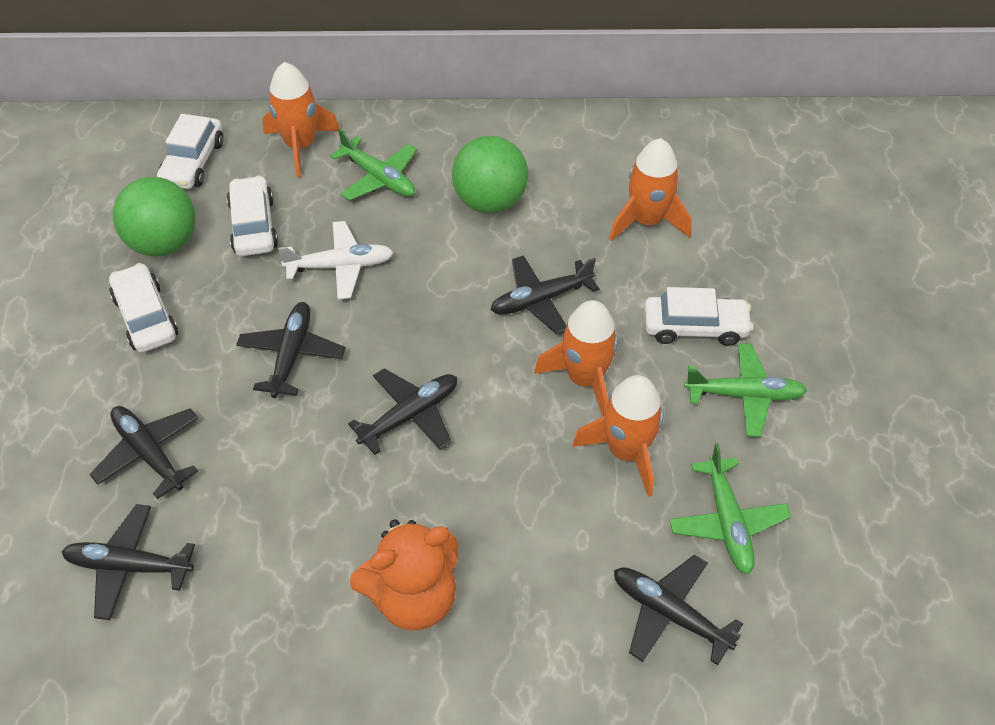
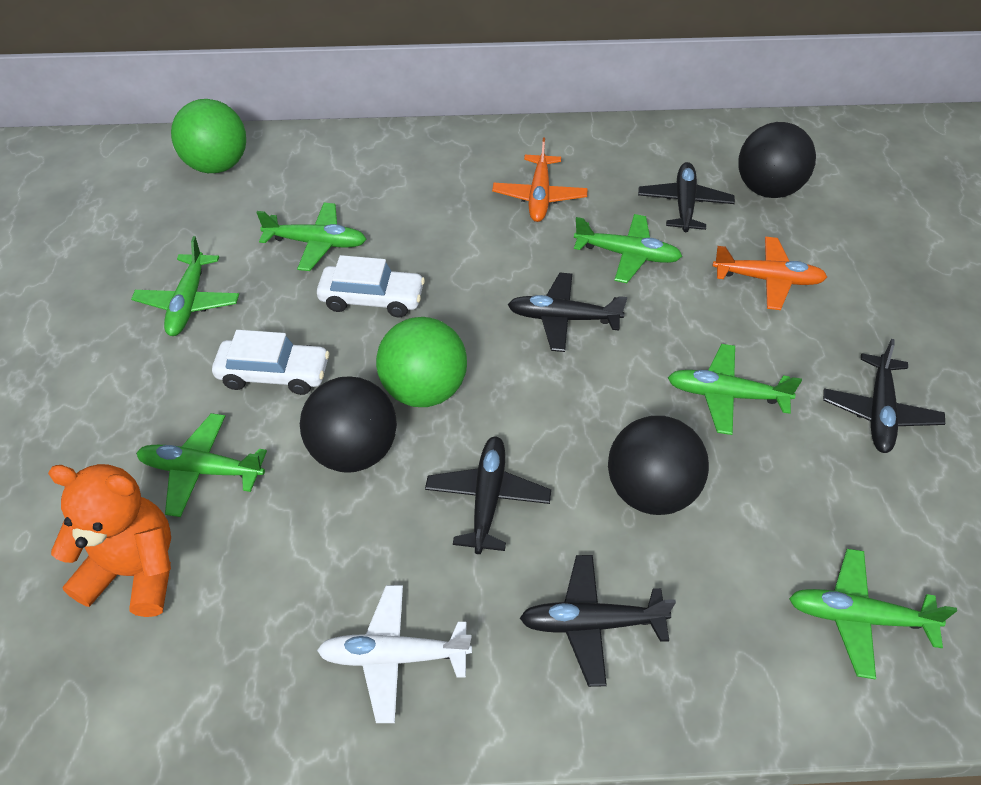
black ball: none = 0 -> [300,376,397,472] [608,416,709,515] [738,122,816,198] = 3
black plane: [62,504,195,620] [89,406,198,499] [236,302,345,398] [348,368,457,455] [491,255,599,334] [614,555,743,665] = 6 -> [425,436,551,554] [508,273,627,352] [520,555,676,687] [638,162,735,232] [823,339,945,453] = 5
green plane: [330,128,417,201] [669,444,791,574] [684,343,807,437] = 3 -> [131,236,239,336] [136,413,267,517] [256,203,367,271] [574,214,682,283] [668,344,802,435] [789,549,957,680] = 6
orange plane: none = 0 -> [492,138,588,222] [712,237,827,310] = 2
orange rocket: [262,62,339,177] [534,300,618,416] [572,375,664,497] [609,138,692,241] = 4 -> none = 0
white car: [109,263,178,353] [157,114,224,189] [227,175,278,256] [644,287,753,346] = 4 -> [212,330,329,395] [317,255,425,317] = 2

